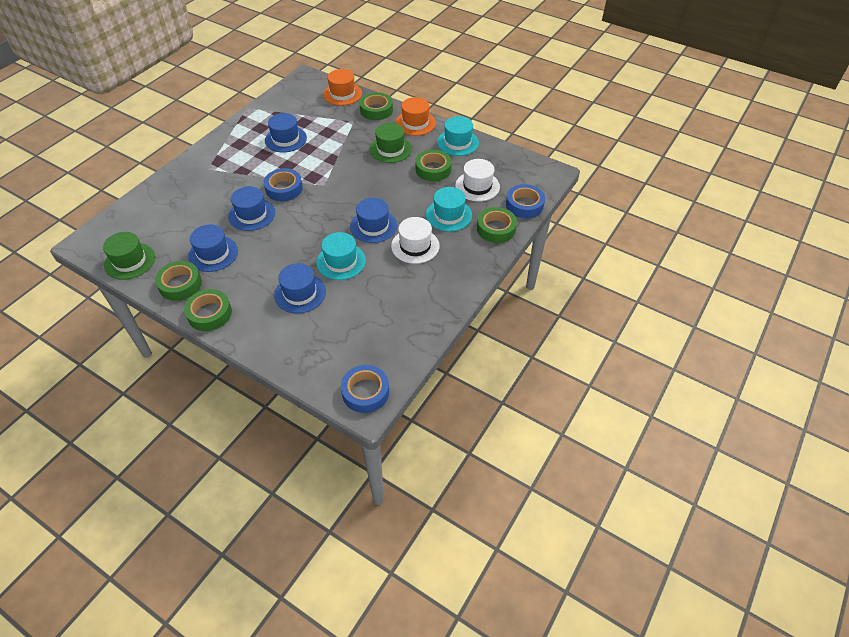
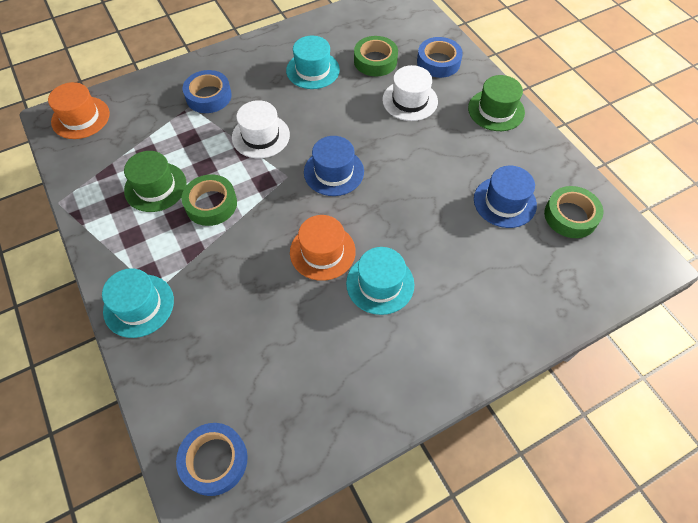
blue hat: [188,224,238,272] [228,186,275,231] [265,113,307,152] [274,263,326,313] [350,198,397,243] = 5 -> [304,136,364,196] [474,166,537,228] = 2
green tape: [155,261,202,301] [184,289,232,331] [359,92,393,120] [415,150,452,181] [477,207,517,243] = 5 -> [181,174,237,226] [354,36,398,76] [544,186,603,238] = 3

